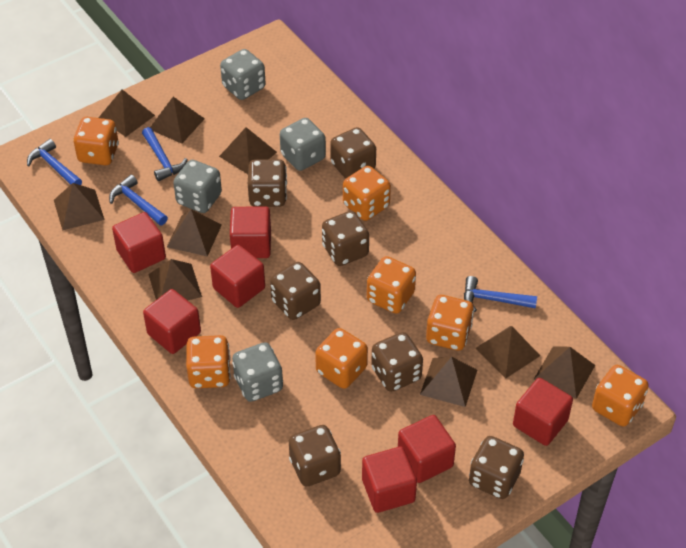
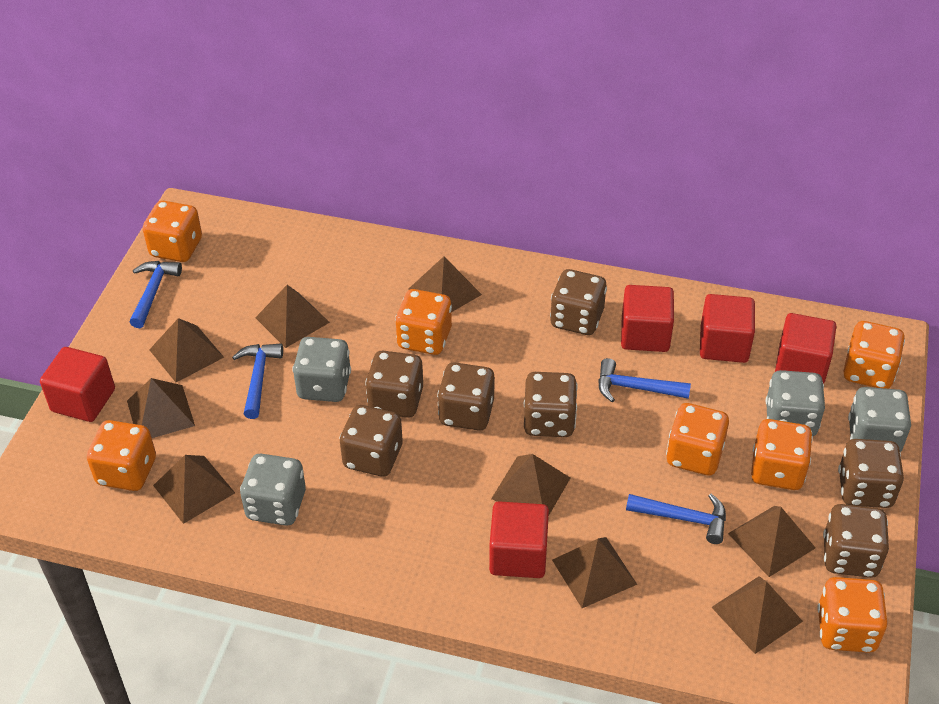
red cube: [112,212,166,273] [143,289,201,354] [210,245,265,308] [230,206,271,258] [362,447,417,513] [398,415,456,483] [513,378,573,446] = 7 -> [40,347,115,422] [489,501,549,578] [621,285,674,352] [700,294,755,363] [775,313,836,384] = 5

